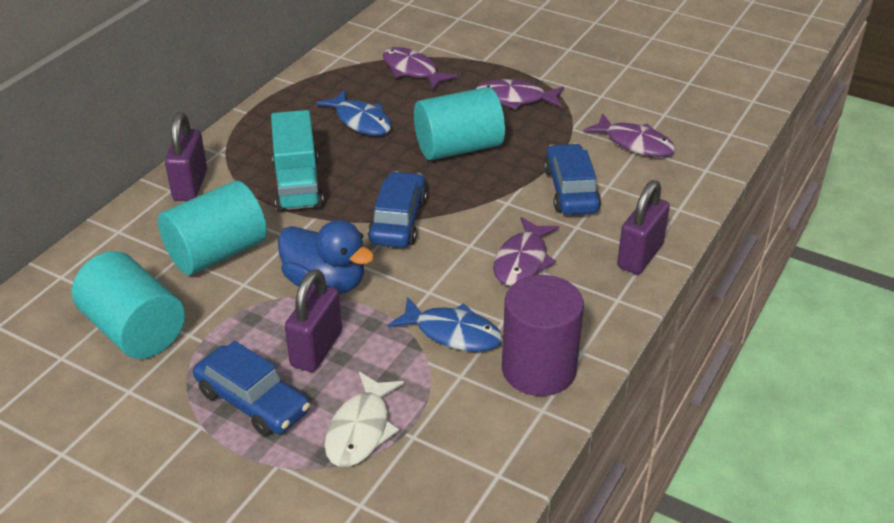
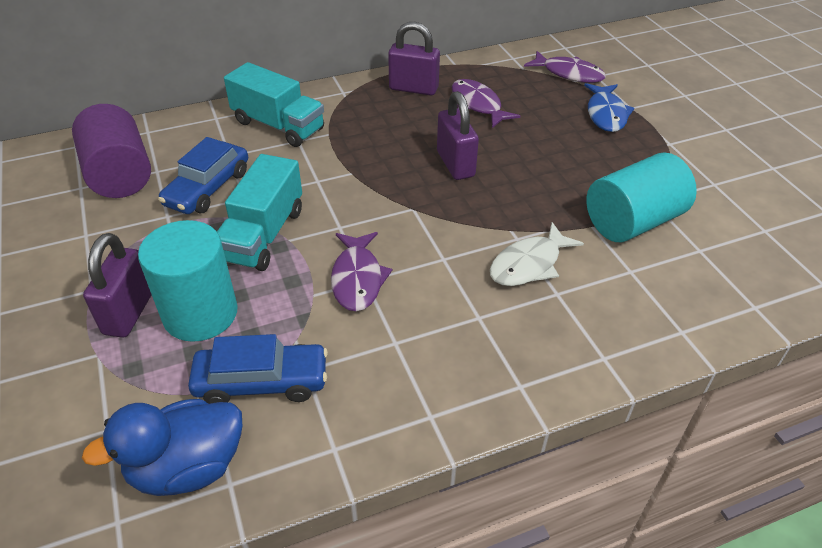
blue car: [193,341,310,436] [368,171,428,248] [544,144,601,215] = 3 -> [158,137,248,214] [188,334,328,404] = 2
blue fish: [317,90,392,136] [388,297,503,352] = 2 -> [584,83,634,132] = 1
purple fish: [383,47,457,90] [476,79,564,110] [493,217,559,286] [583,113,675,157] = 4 -> [331,232,392,312] [452,79,520,128] [524,51,606,83] = 3
turquoise cylinder: [72,251,185,359] [158,181,267,275] [414,87,505,160] = 3 -> [138,220,238,342] [586,152,697,242] = 2
turquoise truck: [271,110,324,212] = 1 -> [217,154,302,271] [224,62,324,147] = 2

